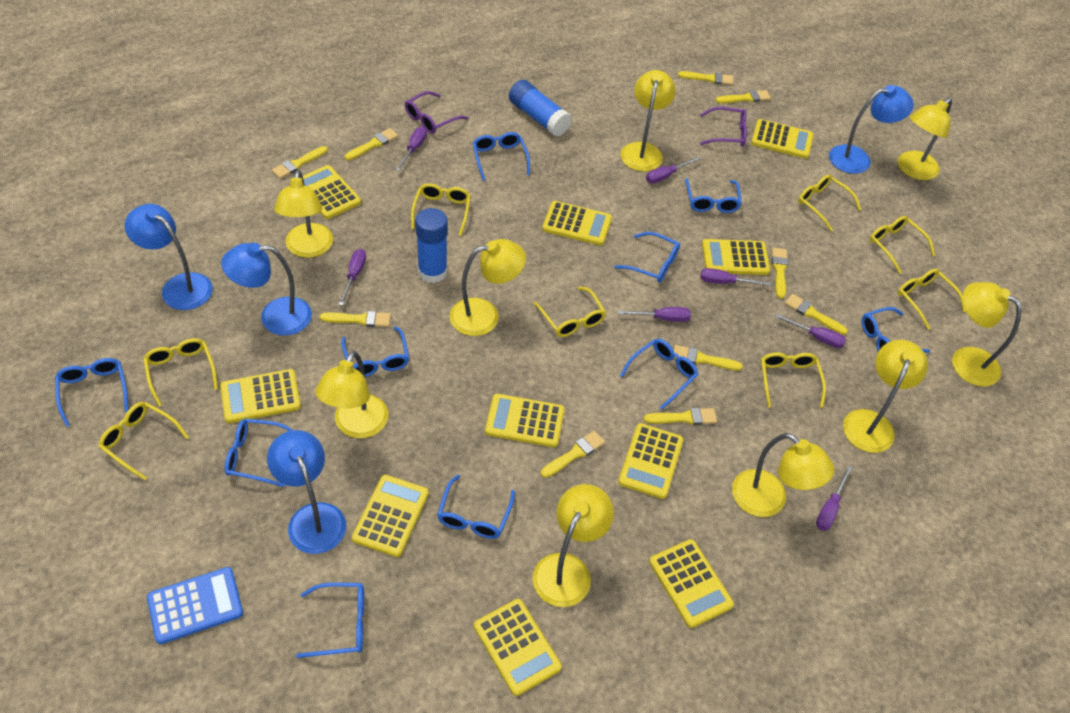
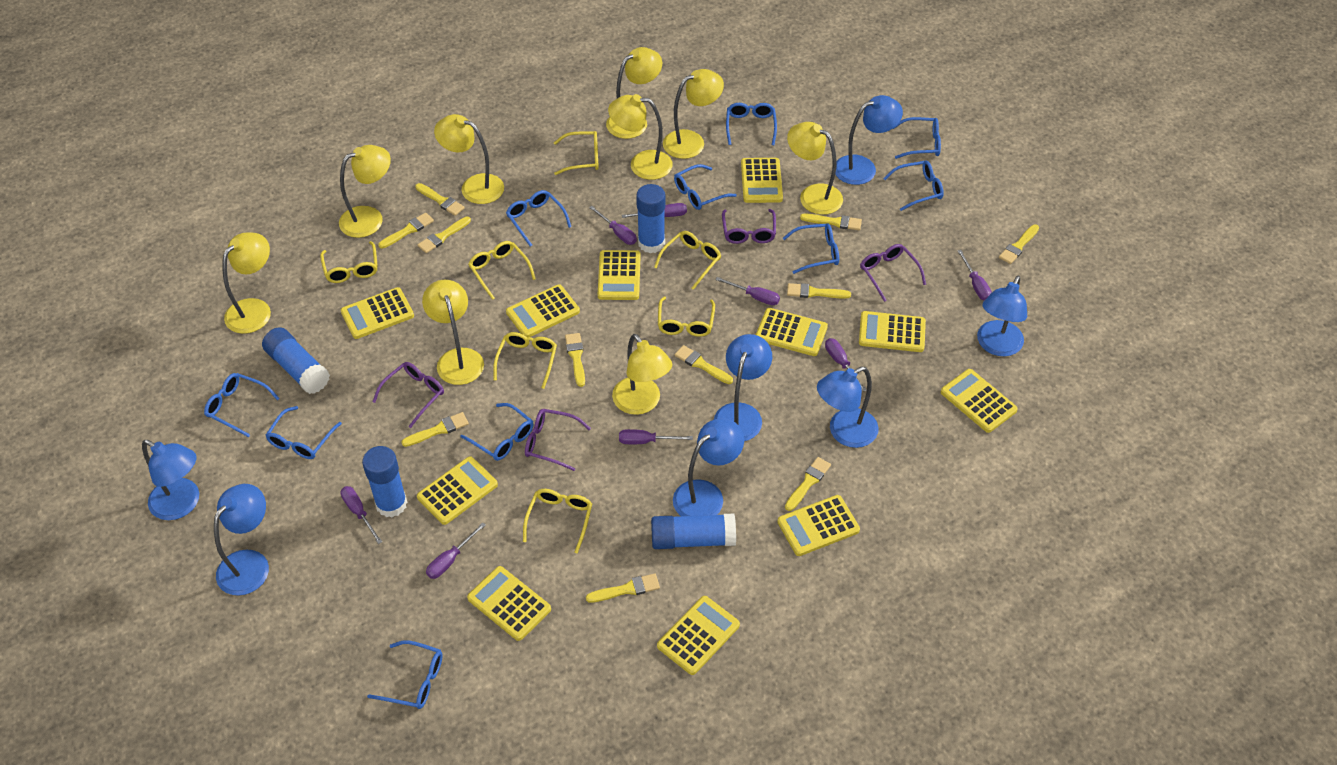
blue calculator: [147,567,243,644] = 1 -> none = 0
blue glue stick: [415,208,448,283] [509,80,572,137] = 2 -> [262,327,330,394] [362,446,407,517] [636,184,665,253] [651,513,736,549] = 4
blue lamp: [125,204,213,310] [221,243,312,335] [267,430,346,554] [829,85,914,174] = 4 -> [142,440,199,520] [214,484,269,596] [673,418,744,516] [714,334,772,441] [817,367,879,448] [835,95,903,185] [977,276,1027,356] = 7
purple glasses: [405,91,468,134] [700,107,747,147] = 2 -> [372,362,444,428] [525,409,591,471] [722,209,776,244] [860,244,926,302] = 4
purple screwdriver: [339,249,366,306] [396,126,427,171] [618,307,691,322] [646,157,700,184] [700,268,771,286] [775,314,846,348] [816,466,852,531] = 7 -> [341,486,382,544] [426,522,486,579] [589,206,637,245] [619,429,693,444] [622,203,687,218] [715,277,780,305] [825,338,867,392] [958,250,992,301] = 8
yellow brush: [272,146,328,179] [320,311,391,327] [345,128,398,160] [541,430,605,478] [643,408,717,425] [674,345,743,371] [678,71,733,85] [715,90,771,103] [772,248,788,299] [785,294,848,335] = 10 -> [378,213,434,249] [401,412,469,447] [415,183,465,216] [418,217,471,253] [565,333,585,387] [586,573,660,603] [675,345,733,384] [785,457,831,511] [787,283,851,298] [800,214,862,230] [999,224,1039,264] = 11
yellow calculator: [220,369,301,423] [303,165,361,219] [352,475,429,557] [474,599,562,696] [485,394,565,447] [542,201,612,246] [618,423,683,499] [649,539,734,628] [702,239,770,275] [751,119,814,159] = 10 -> [341,287,414,339] [417,456,498,525] [467,566,551,641] [506,284,580,338] [598,250,641,300] [657,596,740,675] [741,158,783,203] [756,308,828,356] [778,495,860,556] [859,311,926,352] [941,369,1018,433] = 11
yellow glasses: [98,402,189,480] [143,338,218,406] [411,183,471,236] [534,286,606,337] [761,352,826,408] [798,175,861,231] [869,216,935,274] [898,269,966,330] = 8 -> [320,241,378,283] [468,241,536,300] [493,332,557,389] [523,489,592,554] [554,131,599,175] [654,231,721,290] [658,297,715,337] = 7

